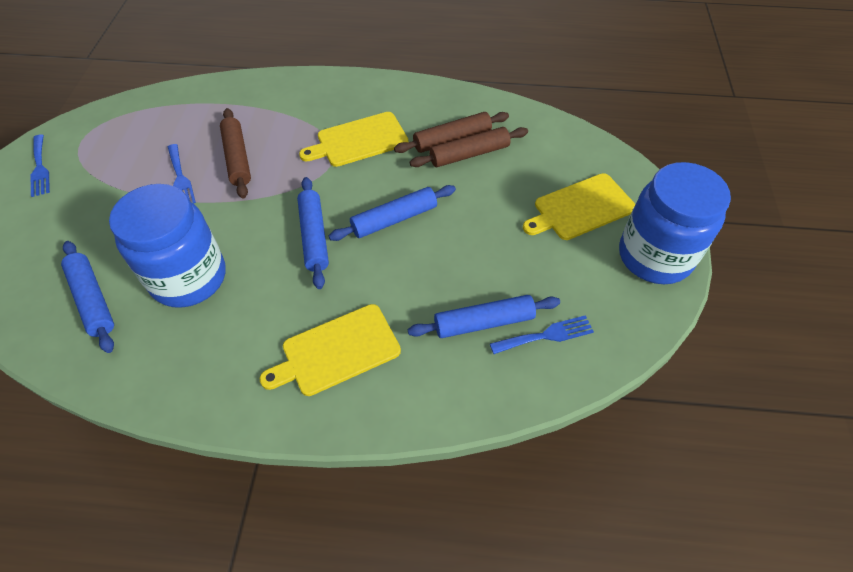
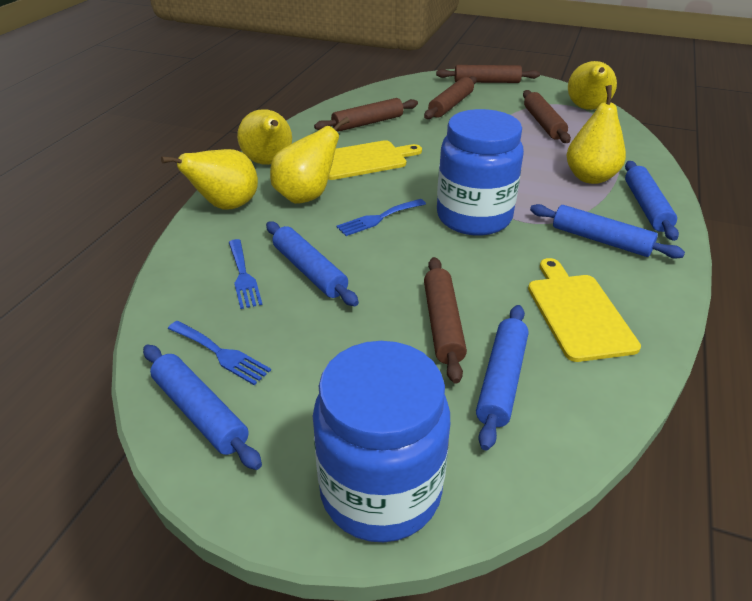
blue rolling pin: [61,241,114,353] [297,177,329,289] [329,185,456,241] [408,295,560,338] = 4 -> [143,345,262,470] [266,221,359,306] [476,305,529,450] [530,204,685,259] [625,161,679,241] = 5
brown rolling pin: [220,108,251,198] [394,112,509,153] [410,127,528,167] = 3 -> [314,98,418,132] [424,76,477,119] [424,257,467,384] [436,65,540,83] [523,90,571,143] = 5
yellow cutting board: [259,304,401,396] [299,112,409,167] [523,173,635,240] = 3 -> [328,140,422,180] [528,258,641,362] = 2
yellow pear: none = 0 -> [161,149,258,210] [237,109,292,165] [270,117,350,204] [566,85,626,184] [568,61,617,110] = 5

